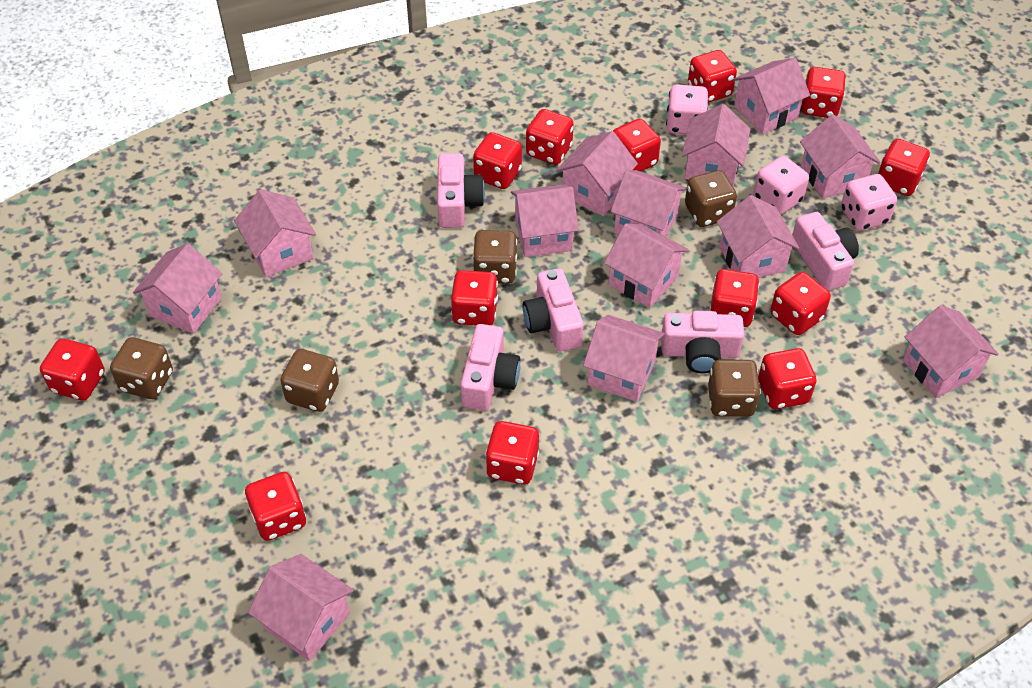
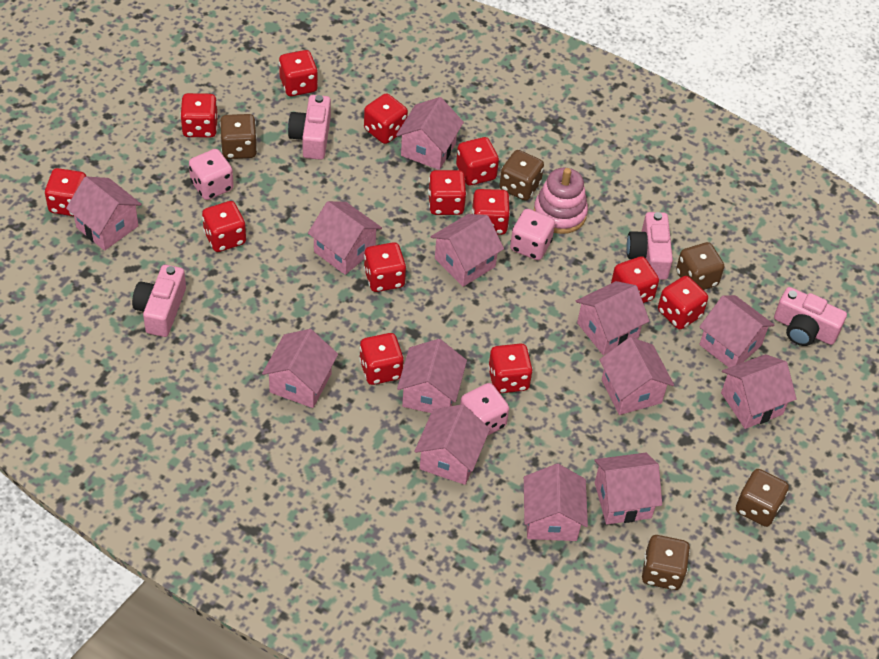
pink camera: [437,153,485,228] [461,324,520,411] [523,268,584,352] [661,311,744,374] [792,212,859,291] = 5 -> [132,265,186,337] [288,95,331,160] [626,212,673,280] [774,287,847,346] = 4
pink stacking toy: none = 0 -> [534,168,588,234] = 1

